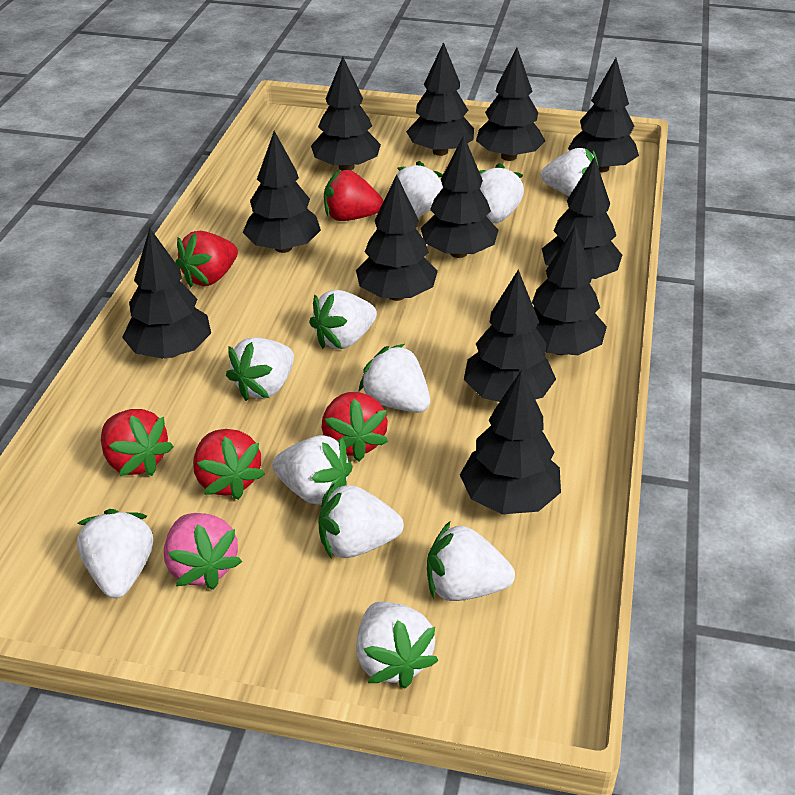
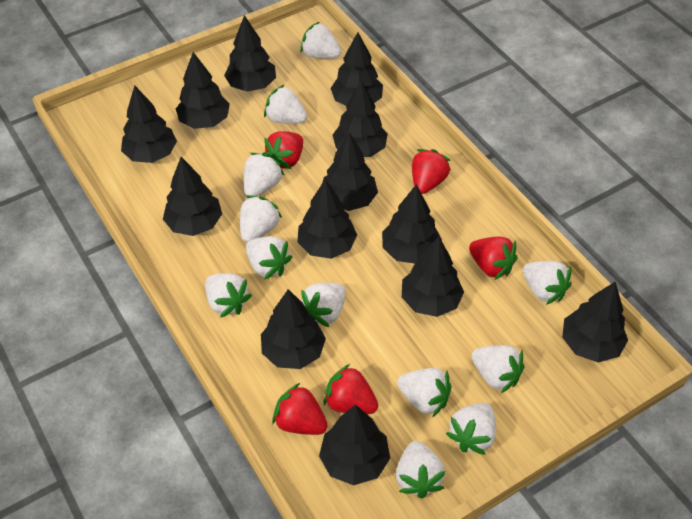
black tree: [122,228,211,359] [243,131,321,253] [311,57,381,171] [356,175,438,301] [406,42,474,156] [421,135,498,258] [460,370,561,514] [464,269,556,402] [476,47,545,161] [532,225,607,355] [542,157,622,279] [568,58,639,172] = 12 -> [121,86,177,163] [163,157,222,236] [176,52,230,129] [224,15,276,92] [261,289,326,369] [298,179,357,259] [319,405,390,485] [322,132,378,211] [330,32,383,106] [333,81,388,157] [382,184,442,264] [402,237,464,317] [562,282,628,362] = 13
pink strawberry: [164,513,242,590] = 1 -> none = 0
white strawberry: [77,509,153,598] [226,337,294,401] [272,435,353,507] [309,290,377,349] [319,483,404,558] [356,601,439,689] [359,344,430,412] [394,161,443,218] [427,521,515,601] [479,163,524,223] [541,148,599,196] = 11 -> [205,273,252,318] [240,195,282,242] [244,153,284,196] [246,236,292,280] [264,84,307,124] [300,22,341,59] [301,282,346,327] [396,441,445,498] [397,368,452,418] [446,403,496,455] [472,345,525,393] [523,261,572,305] = 12

